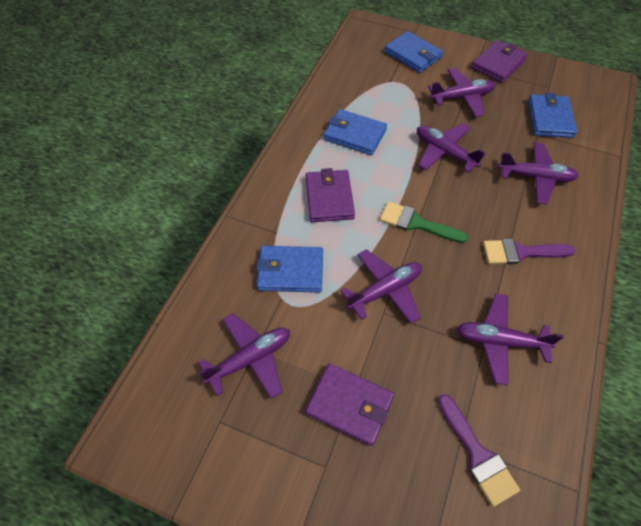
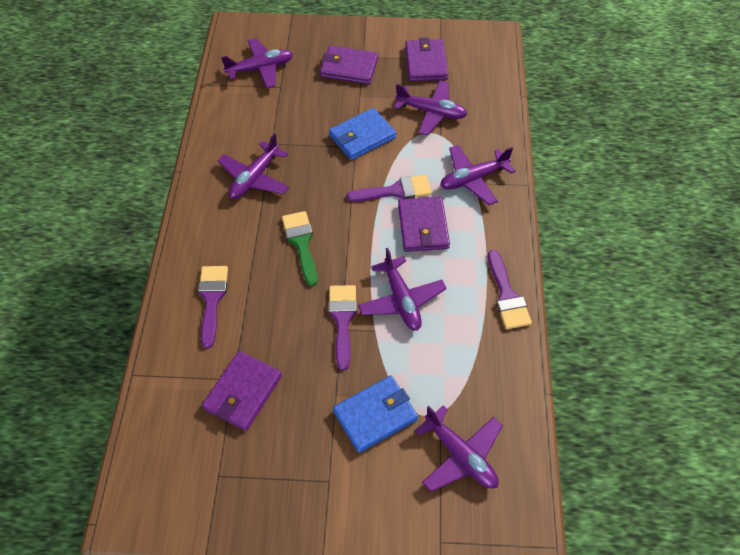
blue wallet: [256,246,323,292] [324,109,387,155] [385,31,443,73] [528,93,577,138] = 4 -> [329,108,396,160] [333,376,418,453] = 2
purple brush: [438,394,520,507] [483,239,576,264] = 2 -> [198,266,228,348] [329,285,357,371] [347,175,432,202] [488,250,532,329] = 4
purple wallet: [305,363,394,446] [306,168,355,222] [471,40,528,83] = 3 -> [202,351,282,431] [320,45,378,84] [398,197,450,252] [405,37,448,81] = 4

